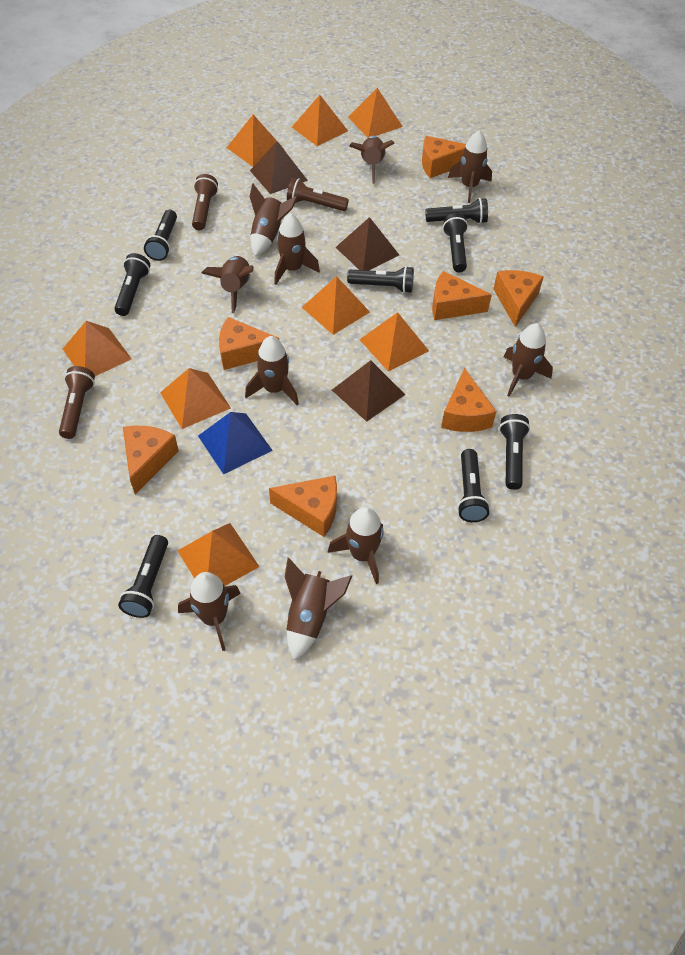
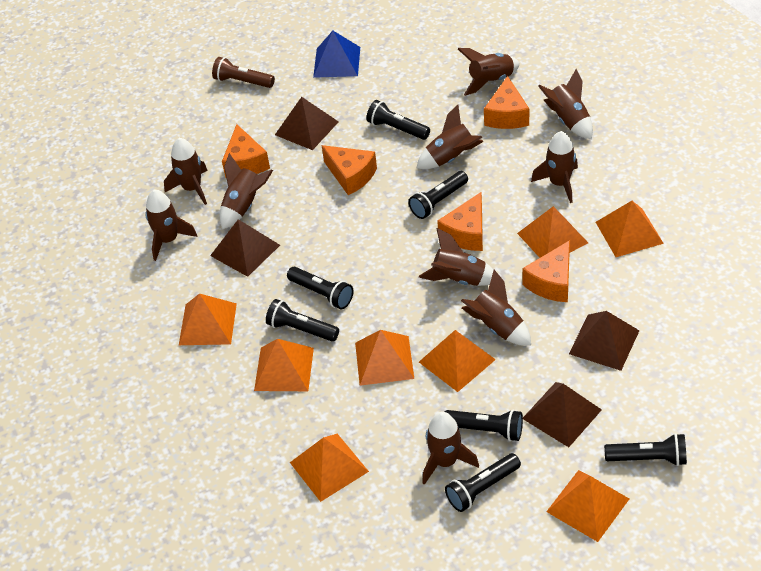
black flashlight: [114,253,150,316] [118,535,168,618] [144,210,177,261] [347,266,414,293] [425,198,488,224] [443,213,468,272] [457,449,490,522] [499,414,530,490] = 8 -> [266,299,339,342] [287,267,354,309] [366,100,430,140] [408,171,468,219] [444,410,523,441] [445,453,521,512] [604,433,687,466] = 7
brown flashlight: [59,366,95,439] [192,174,218,230] [287,178,349,211] = 3 -> [212,57,275,88] = 1
brown pyramid: [250,141,308,194] [332,360,405,422] [336,217,399,270] = 3 -> [210,219,280,277] [275,97,339,150] [523,382,602,447] [569,311,639,371] = 4
orange cheese: [123,426,179,494] [219,317,279,370] [269,476,337,537] [422,136,466,178] [432,271,492,320] [441,368,497,432] [493,270,544,327] = 7 -> [222,124,270,178] [322,145,377,195] [437,192,483,251] [484,76,529,129] [522,240,570,302] = 5

